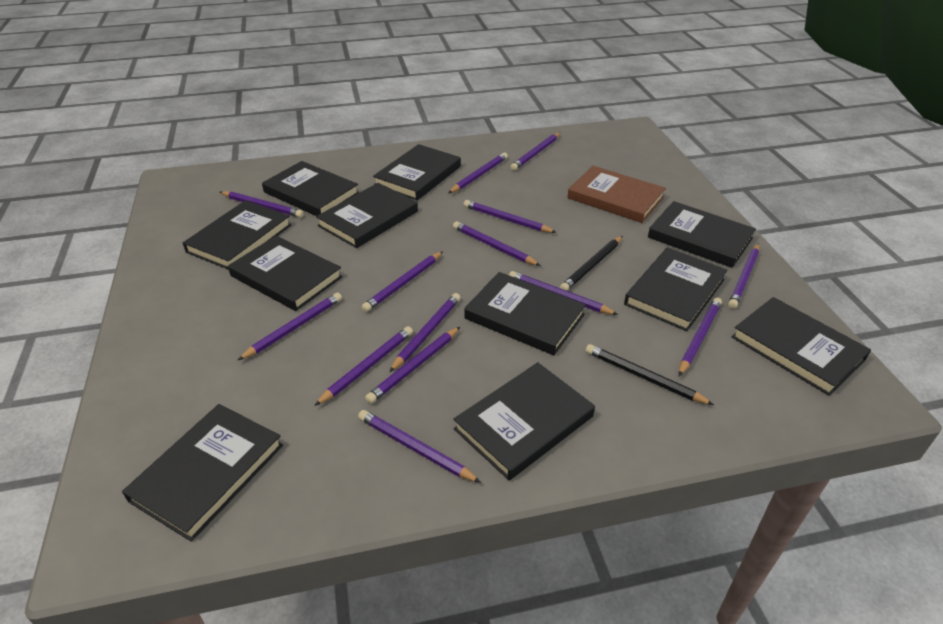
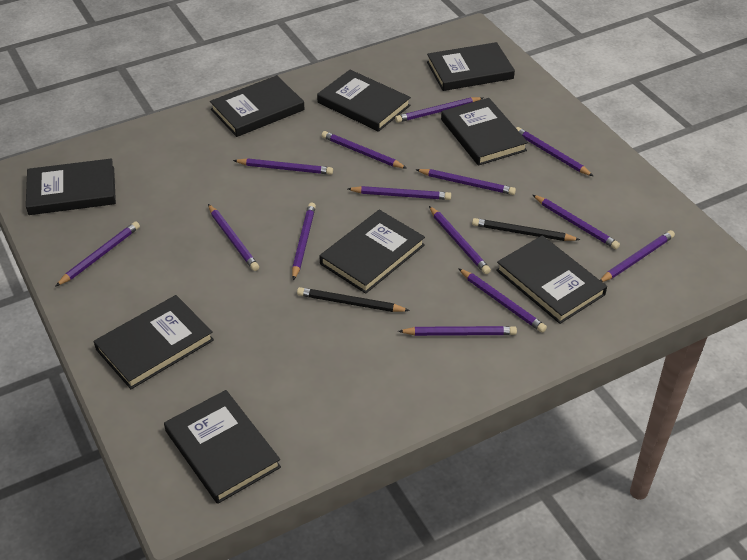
black book: [122,404,283,542] [183,200,291,270] [228,236,343,311] [262,161,359,216] [316,183,418,248] [373,144,461,200] [453,362,595,480] [465,272,586,355] [624,247,727,331] [648,201,756,268] [732,297,871,396] = 11 -> [26,158,116,215] [93,295,214,389] [164,390,281,504] [210,75,305,137] [317,70,411,132] [319,210,425,294] [427,42,515,91] [441,98,528,166] [496,235,607,324] = 9
brown book: [567,166,666,223] = 1 -> none = 0

